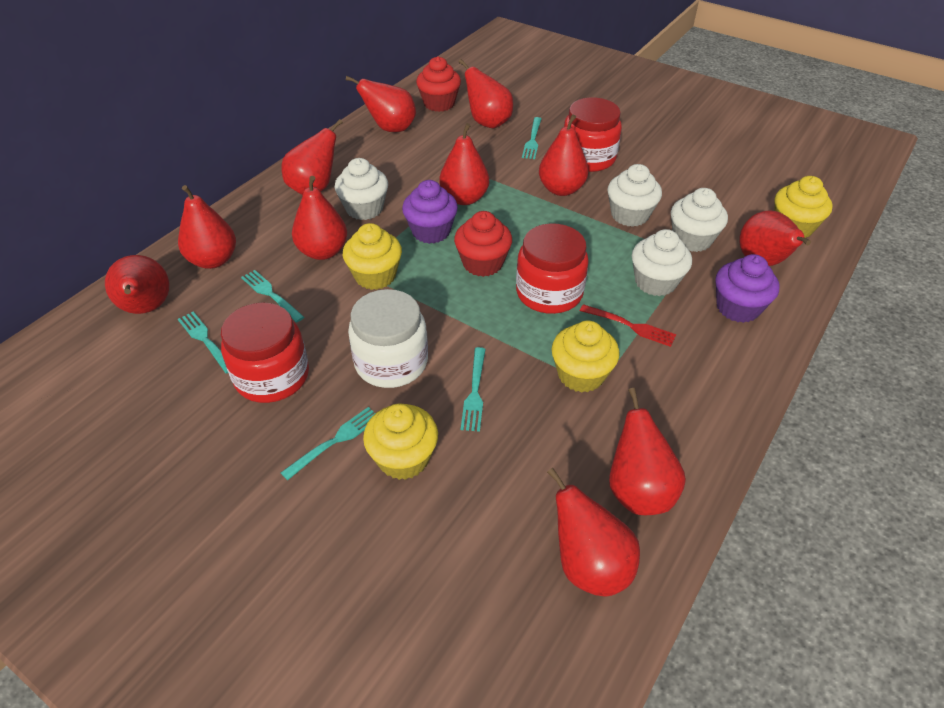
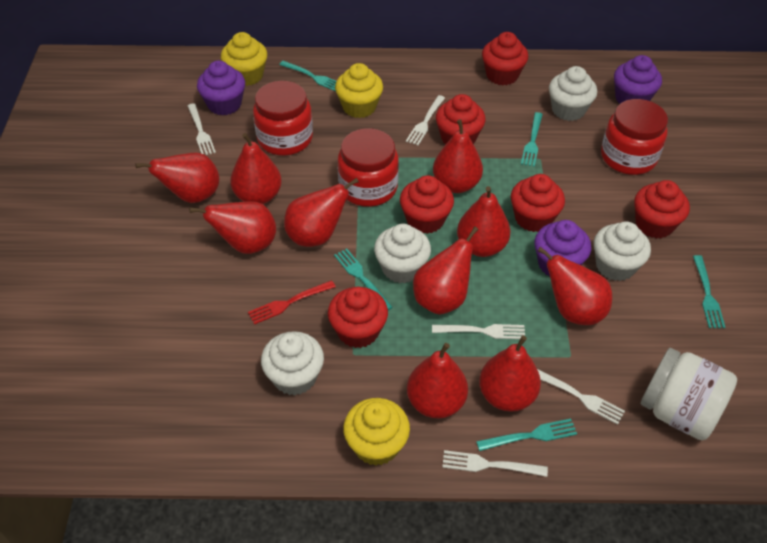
purple cupcake: [402,180,458,244] [716,254,780,323] = 2 -> [197,60,245,116] [534,220,591,277] [614,55,662,104] = 3
red cupcake: [416,56,461,112] [454,211,512,277] = 2 -> [328,287,388,348] [400,175,454,234] [436,94,485,144] [482,32,528,85] [511,174,565,232] [634,180,690,239] = 6
red pear: [105,255,169,314] [178,185,236,269] [282,119,343,195] [292,176,347,260] [346,76,416,132] [439,123,489,205] [459,59,513,128] [539,114,588,196] [547,468,640,597] [609,388,686,515] [739,211,811,266] = 11 -> [135,153,219,203] [190,201,276,254] [230,133,282,204] [284,178,359,247] [407,343,468,418] [413,226,478,315] [433,119,483,193] [457,186,511,257] [479,335,541,412] [538,247,612,325] = 10
white fork: none = 0 -> [188,103,216,155] [406,95,445,145] [432,324,525,339] [442,450,548,477] [537,369,625,424] = 5
yellow cupcake: [343,223,402,290] [363,404,438,480] [552,321,620,393] [774,176,833,238] = 4 -> [221,32,267,86] [335,63,383,118] [343,398,410,466] = 3

